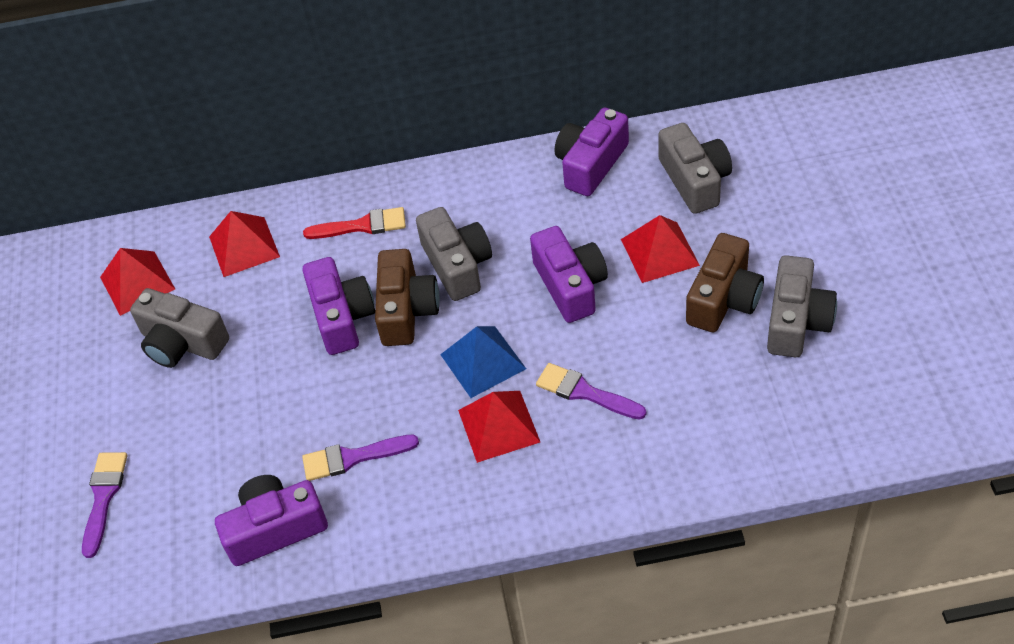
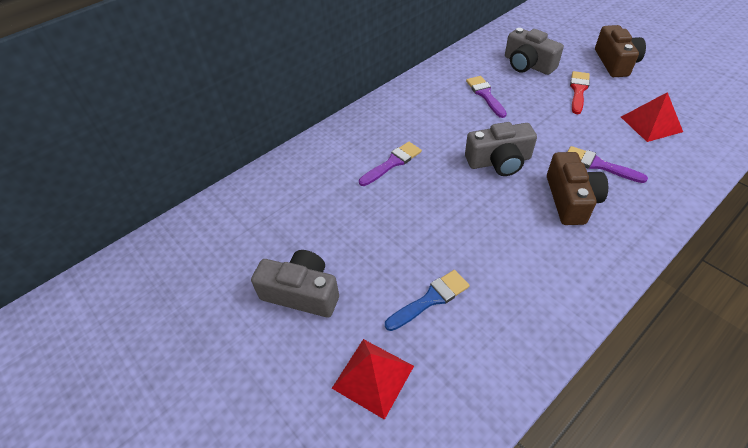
blue brush: none = 0 -> [385,270,470,331] = 1
blue pyramid: [440,326,526,398] = 1 -> none = 0
grey camera: [130,288,229,368] [416,207,492,301] [658,123,732,214] [767,255,837,357] = 4 -> [251,250,339,317] [465,122,537,176] [505,28,564,75] = 3
purple camera: [215,475,328,566] [302,257,375,355] [530,226,608,323] [555,108,629,196] = 4 -> none = 0
red pyramid: [100,248,175,316] [209,211,280,277] [458,391,540,463] [621,215,700,283] = 4 -> [332,339,414,420] [621,92,683,142] = 2

